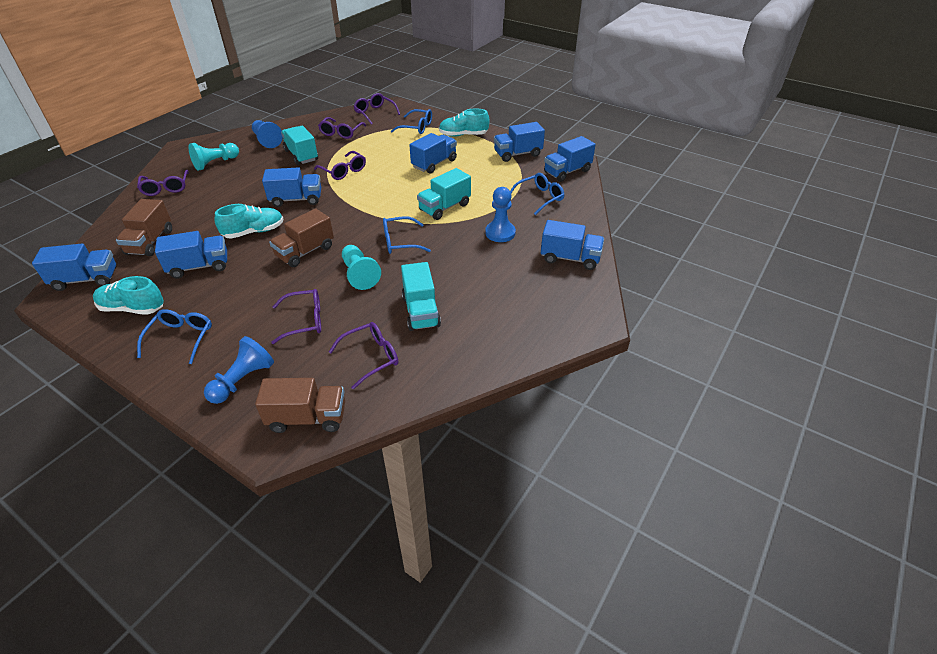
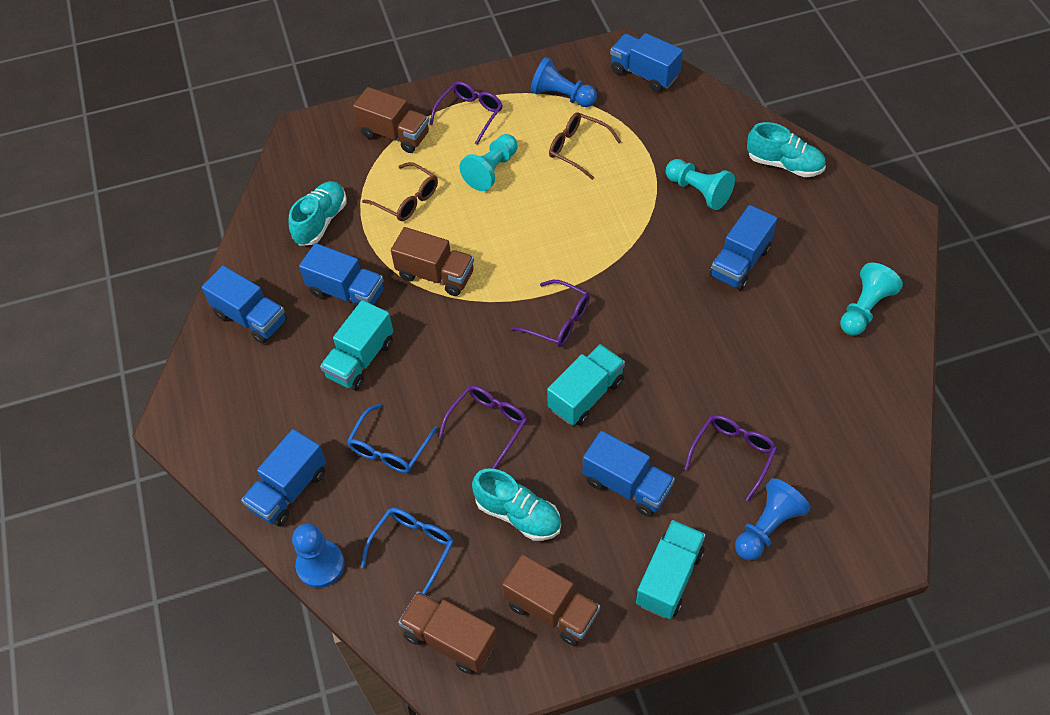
blue glasses: [137,309,212,364] [383,216,431,254] [391,109,432,134] [510,173,564,215] = 4 -> [347,404,438,473] [361,508,454,595] = 2
blue truck: [32,244,116,291] [155,231,227,278] [262,167,321,207] [409,133,457,174] [494,122,545,162] [541,220,604,270] [544,136,596,182] = 7 -> [201,266,287,344] [241,429,326,526] [299,243,384,309] [583,431,675,517] [610,33,683,92] [709,205,777,290] = 6
brown glasses: none = 0 -> [362,162,438,221] [549,112,621,180] = 2
brown truck: [116,199,172,256] [255,378,345,433] [269,208,334,267] = 3 -> [353,87,429,153] [391,227,474,296] [398,591,498,674] [502,554,600,646] = 4
purple glasses: [137,170,189,196] [271,289,321,344] [314,151,366,180] [318,117,366,139] [329,322,398,389] [354,93,400,125] = 6 -> [429,81,502,145] [439,385,527,469] [511,280,590,347] [684,415,777,501] = 4
turquoise pawn: [188,143,239,171] [342,245,381,290] = 2 -> [459,134,518,191] [666,159,735,210] [840,263,903,336] = 3

